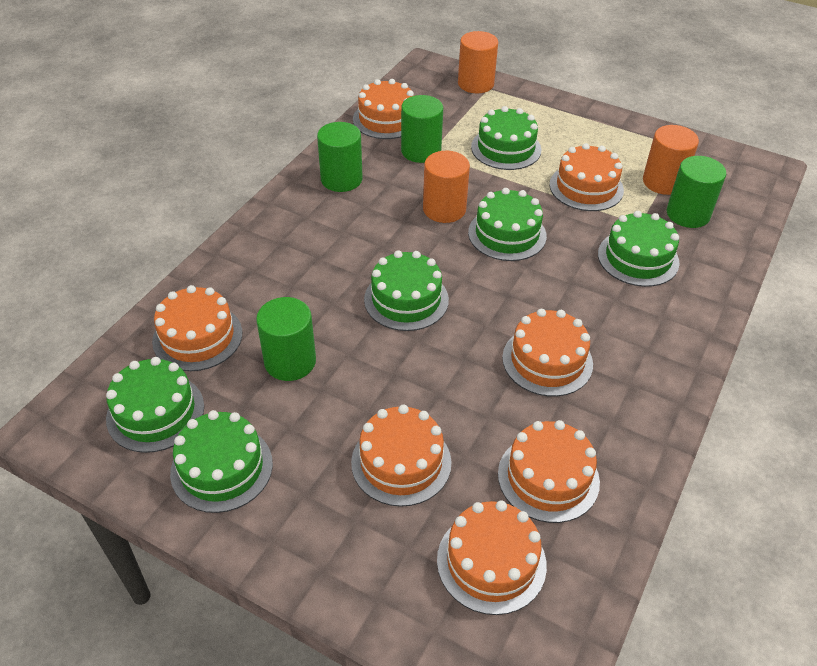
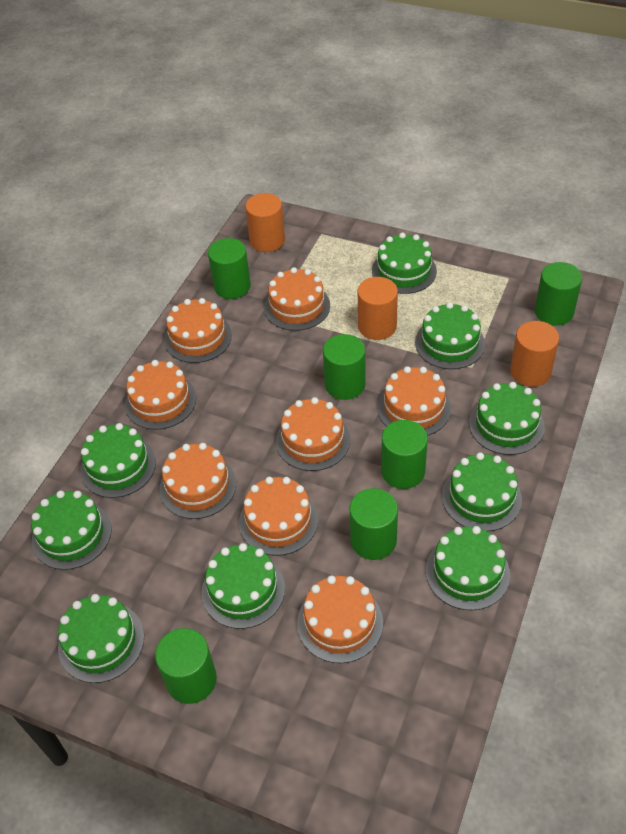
green cake: [106,357,204,453] [170,410,273,513] [364,250,449,331] [468,188,547,261] [471,106,541,170] [598,211,680,287] = 6 -> [31,491,112,570] [58,594,144,683] [80,423,156,498] [202,543,285,629] [372,233,437,294] [415,302,485,369] [426,526,510,610] [442,452,522,532] [469,382,545,455] = 9
green cylinder: [256,297,316,381] [317,122,363,192] [401,95,443,163] [667,156,726,228] = 4 -> [155,628,217,704] [208,238,251,299] [323,334,366,400] [350,488,398,560] [381,420,428,489] [535,262,582,326] = 6
orange cake: [152,285,242,371] [351,404,451,507] [353,79,414,139] [437,500,547,615] [498,420,600,523] [502,309,593,397] [549,143,624,211] = 7 -> [125,360,196,430] [160,443,236,519] [164,298,232,363] [239,477,318,556] [264,267,330,331] [276,397,350,471] [297,575,383,663] [378,366,451,436] = 8

